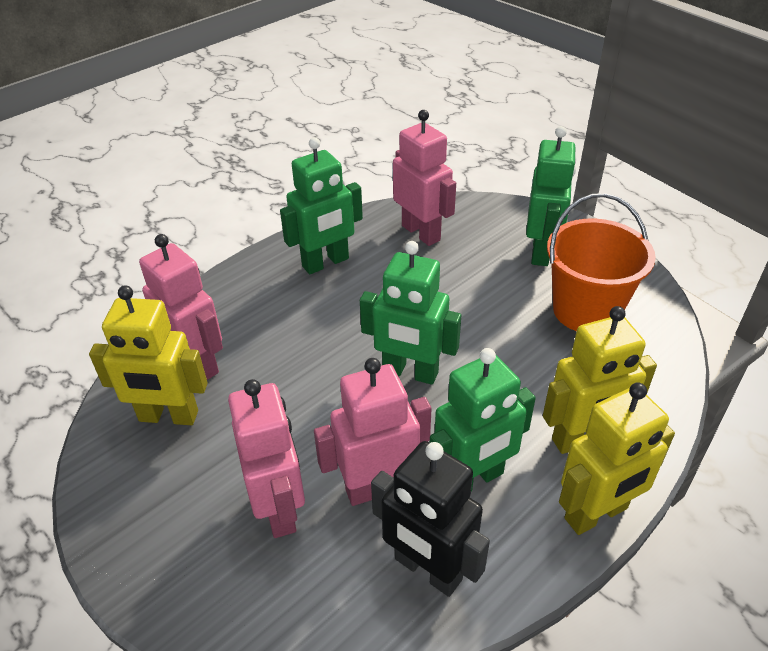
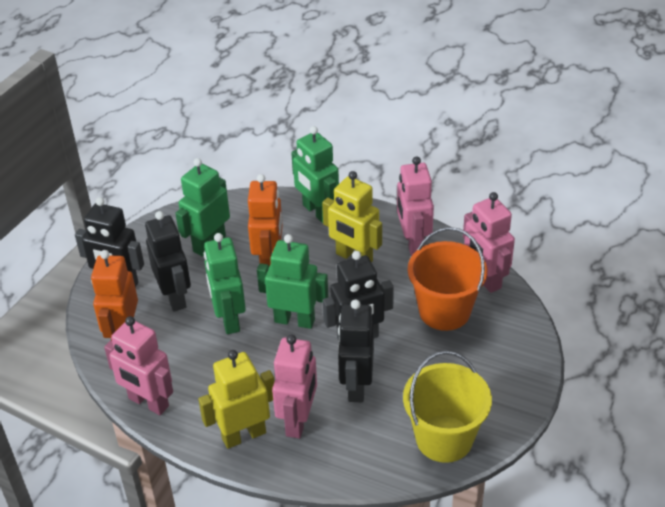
black robot: [371,441,490,597] = 1 -> [75,197,144,287] [145,211,191,311] [323,251,394,340] [338,299,374,402] = 4
orange robot: none = 0 -> [91,250,138,340] [248,174,283,267] = 2
yellow bucket: none = 0 -> [403,351,492,463] = 1
yellow robot: [89,285,208,425] [543,306,657,454] [559,382,675,535] = 3 -> [198,350,275,449] [322,171,382,263] = 2

